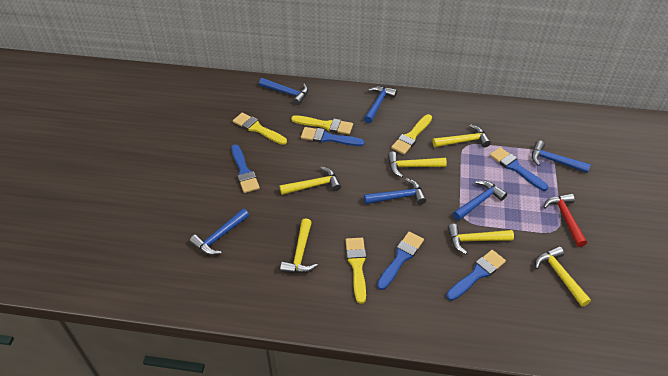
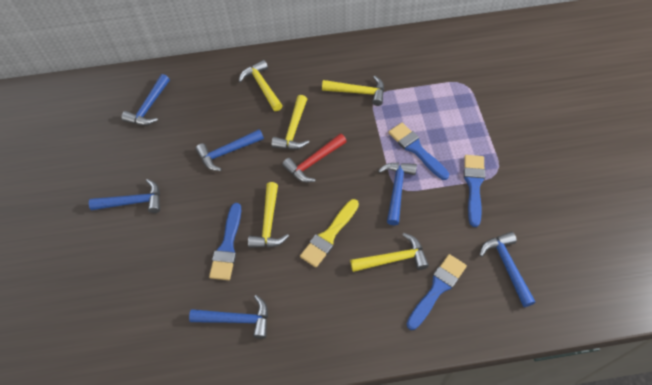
blue brush: [231,144,260,193] [301,127,365,146] [377,232,424,290] [446,250,506,301] [490,147,548,191] = 5 -> [209,203,241,280] [389,123,449,180] [407,254,467,330] [464,155,485,227] = 4
yellow brush: [233,113,287,145] [291,115,353,135] [346,238,366,304] [391,114,432,154] = 4 -> [300,199,359,267] = 1
yellow hammer: [280,166,341,195] [280,218,318,273] [388,152,447,178] [433,124,491,147] [447,224,514,254] [535,246,591,307] = 6 -> [239,60,283,111] [248,182,289,248] [271,95,309,150] [322,75,384,106] [350,233,429,272] = 5

